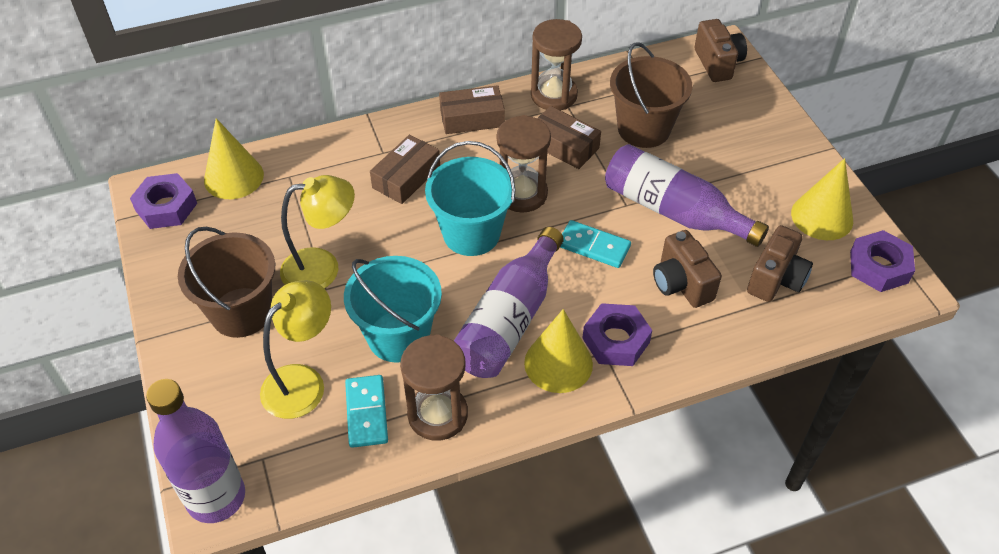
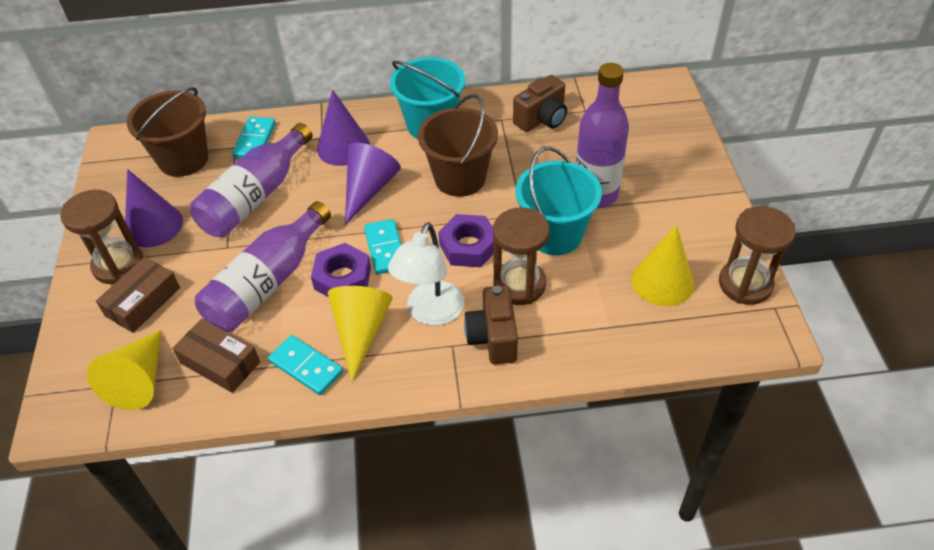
brown box: [370,135,440,204] [439,85,505,134] [537,106,601,169] = 3 -> [96,257,180,333] [173,319,260,393] = 2
brown camera: [653,230,722,308] [695,19,747,82] [747,225,813,302] = 3 -> [464,286,518,364] [513,75,567,132] = 2
purple cone: none = 0 -> [125,169,183,248] [317,90,370,166] [345,143,401,225] = 3
purple nut: [130,173,197,229] [582,303,652,366] [850,230,915,292] = 3 -> [311,243,371,297] [438,214,494,267] = 2
turquoise domino: [345,375,388,448] [560,220,631,268] = 2 -> [232,117,276,159] [268,335,343,395] [364,219,401,274] = 3
white lamp: none = 0 -> [388,222,464,326] = 1
yellow lamp: [260,280,331,419] [280,175,355,288] = 2 -> none = 0

